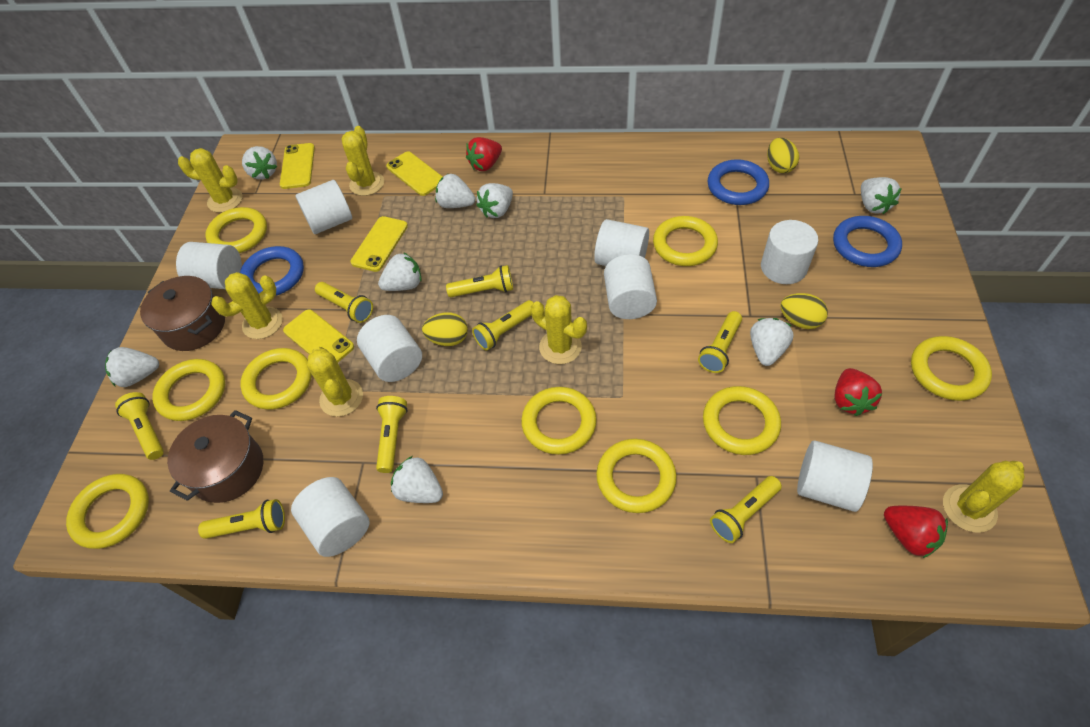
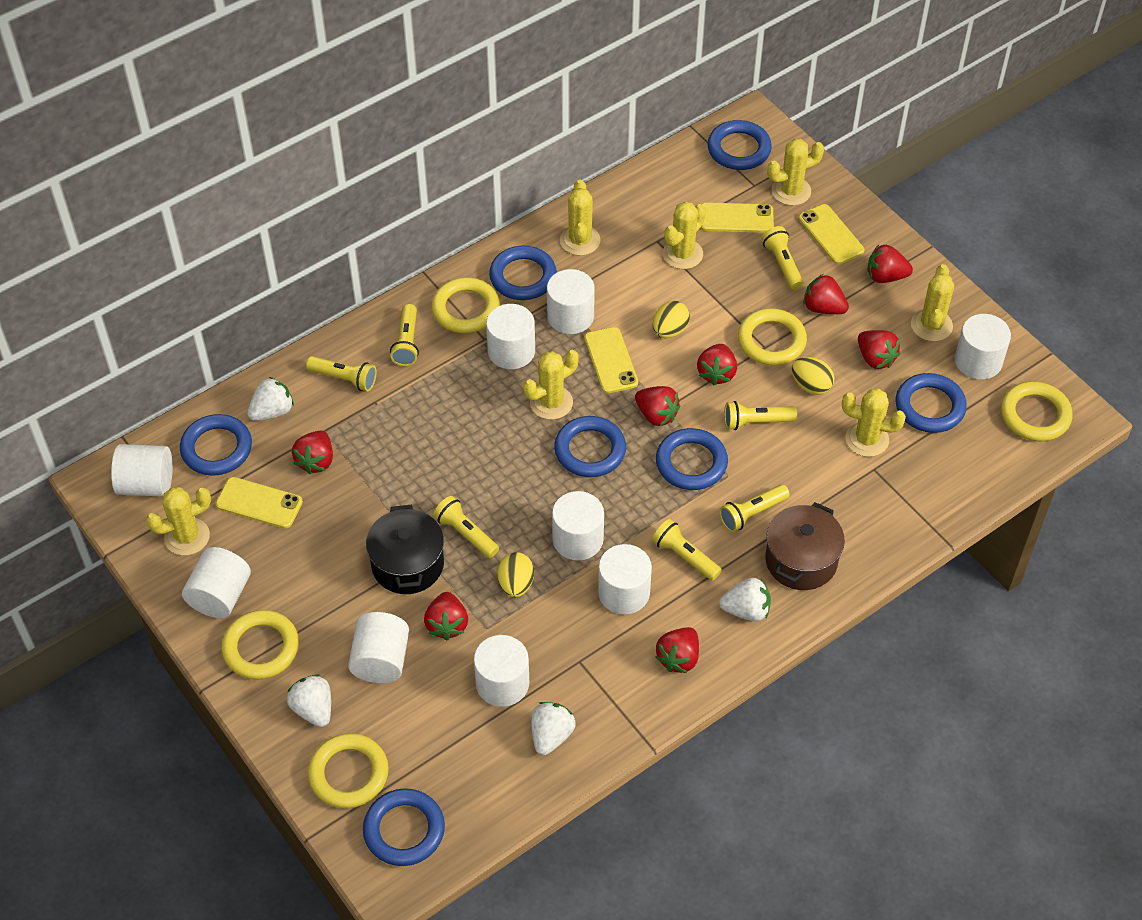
black pot: none = 0 -> [366,505,444,594] = 1
blue ring: [240,246,304,296] [708,159,769,205] [833,216,902,267] = 3 -> [180,414,252,476] [363,788,445,866] [489,246,557,300] [554,416,626,477] [656,428,728,490] [707,120,772,170] [896,373,967,433] = 7
brown pot: [140,276,225,351] [167,410,263,503] = 2 -> [765,502,845,590] = 1
red strawberry: [466,137,502,171] [835,368,882,416] [884,506,948,558] = 3 -> [292,431,333,474] [424,592,468,640] [635,386,680,426] [655,627,699,673] [697,344,737,386] [803,274,849,314] [858,330,900,369] [868,245,913,283] = 8
white cylinder: [176,242,242,289] [291,477,370,557] [295,180,352,234] [357,315,422,382] [594,219,649,266] [604,254,657,319] [761,220,818,284] [797,440,873,512] = 8 -> [111,444,173,497] [182,547,251,618] [348,612,409,683] [474,635,529,707] [486,304,535,369] [547,269,595,334] [552,491,604,560] [598,544,652,614] [955,314,1011,380] = 9
white strawberry: [105,347,159,387] [242,146,277,179] [378,252,421,291] [391,456,443,503] [435,174,475,208] [476,183,513,218] [750,318,794,366] [861,177,902,214] = 8 -> [247,377,294,421] [287,675,331,727] [531,702,576,755] [719,578,771,621] = 4
yellow cactus: [178,148,242,213] [211,272,283,339] [307,346,363,417] [342,126,384,196] [531,295,587,364] [943,461,1025,532] = 6 -> [146,487,211,556] [523,350,579,420] [560,180,601,256] [663,202,706,269] [767,138,824,206] [842,388,906,457] [911,264,954,341] = 7
yellow flashlight: [115,392,164,460] [198,499,285,539] [315,282,373,323] [376,396,408,473] [446,265,513,297] [472,300,533,350] [698,311,742,373] [710,476,782,543] = 8 -> [306,356,377,391] [390,304,419,366] [433,496,499,558] [652,519,722,581] [719,484,790,532] [724,401,797,430] [762,226,803,290] = 7
yellow ring: [66,474,149,549] [152,359,225,421] [205,207,267,253] [240,348,312,410] [521,387,597,455] [596,439,677,513] [653,216,718,266] [703,386,781,455] [911,336,992,401] = 9 -> [222,610,299,680] [308,733,389,808] [432,277,500,333] [738,308,807,365] [1001,381,1072,441] = 5

